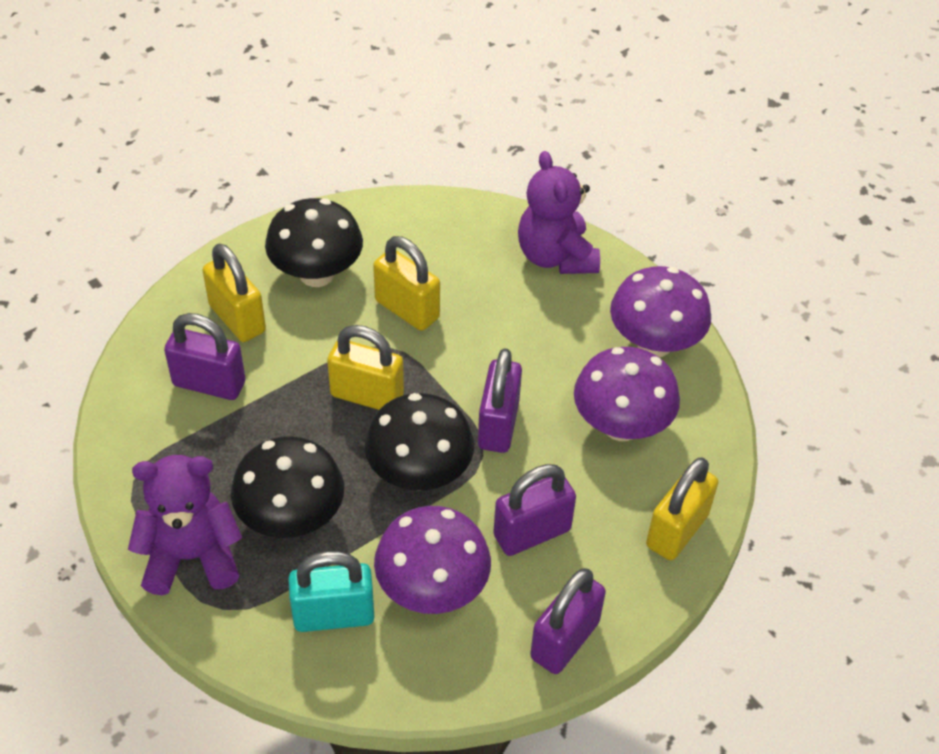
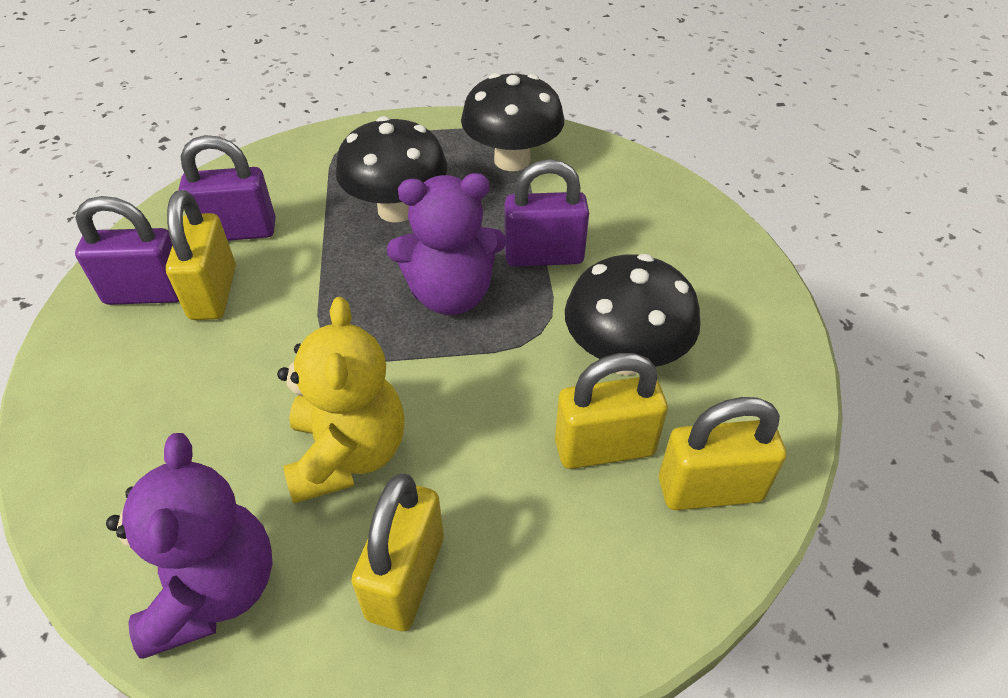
purple mushroom: [374,506,491,614] [574,347,680,441] [610,266,711,357] = 3 -> none = 0
purple padlock: [164,313,246,400] [478,348,522,453] [493,464,576,556] [530,568,606,674] = 4 -> [75,196,179,305] [178,135,276,241] [505,159,589,267] = 3
turquoise padlock: [288,551,374,632] = 1 -> none = 0
yellow teddy bear: none = 0 -> [277,297,404,504] = 1

